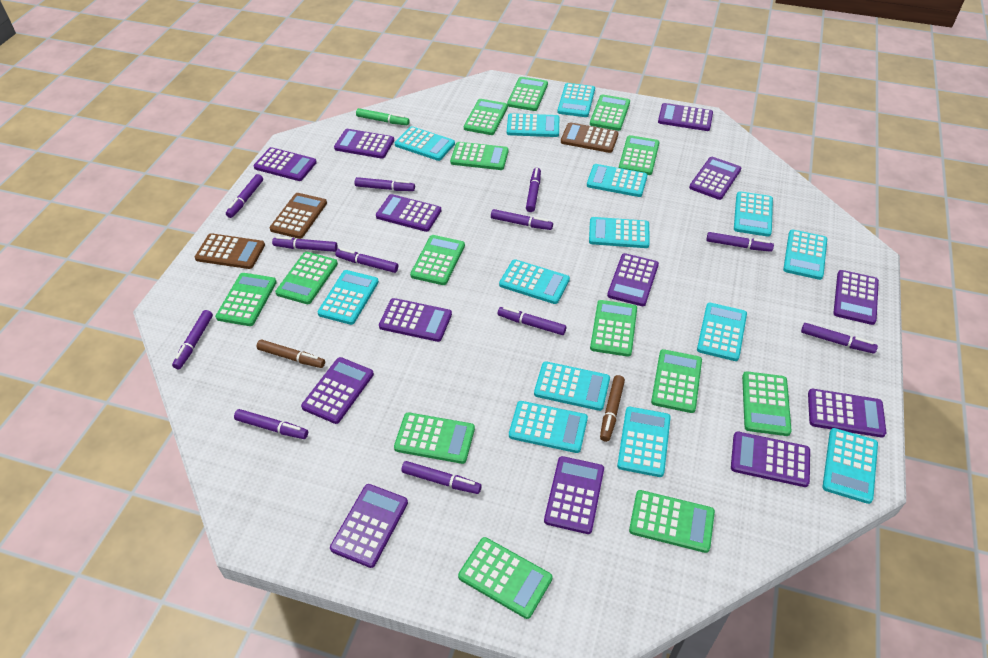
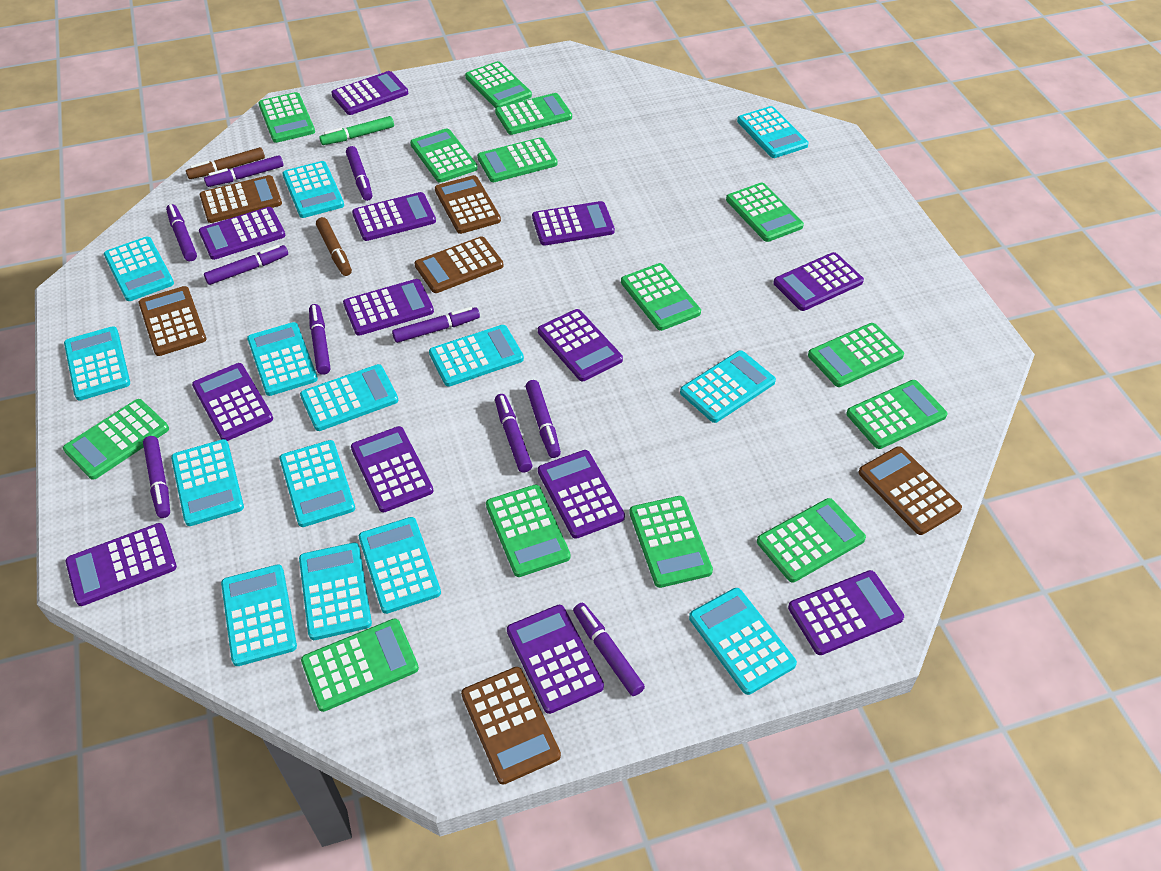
brown calculator: [195,233,265,269] [269,193,327,239] [561,122,619,153] = 3 -> [139,286,206,356] [200,175,282,223] [415,236,504,293] [435,175,501,234] [461,667,561,785] [858,446,962,535] = 6
purple marker: [172,310,213,369] [226,174,263,218] [234,409,308,439] [272,236,338,252] [335,248,398,273] [355,177,415,191] [401,461,482,494] [491,209,553,230] [498,307,566,335] [526,168,541,212] [706,232,774,252] [801,323,878,354] = 12 -> [143,436,170,518] [166,204,197,261] [204,155,283,187] [204,245,288,285] [309,304,330,375] [346,146,372,201] [392,307,480,343] [495,394,532,473] [525,380,561,458] [573,603,645,696] = 10

